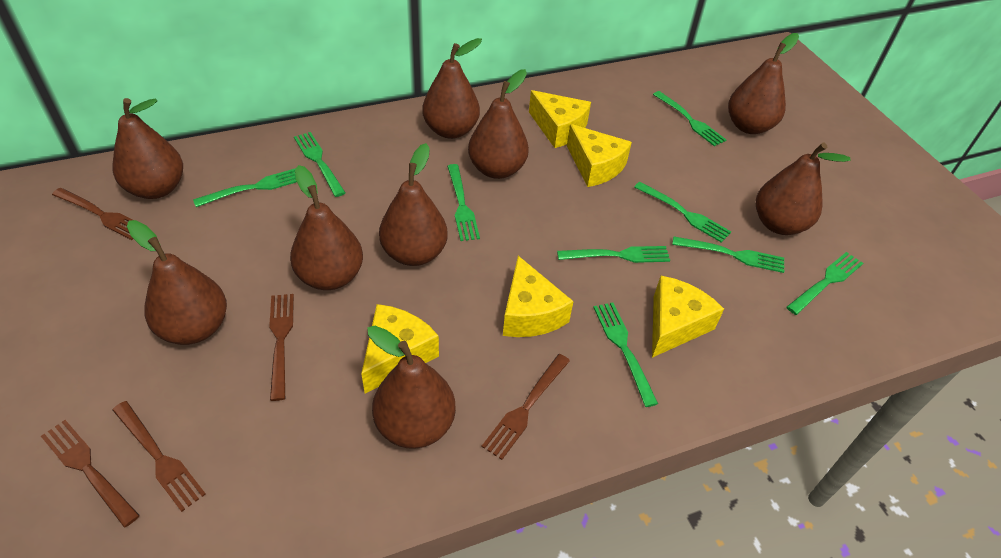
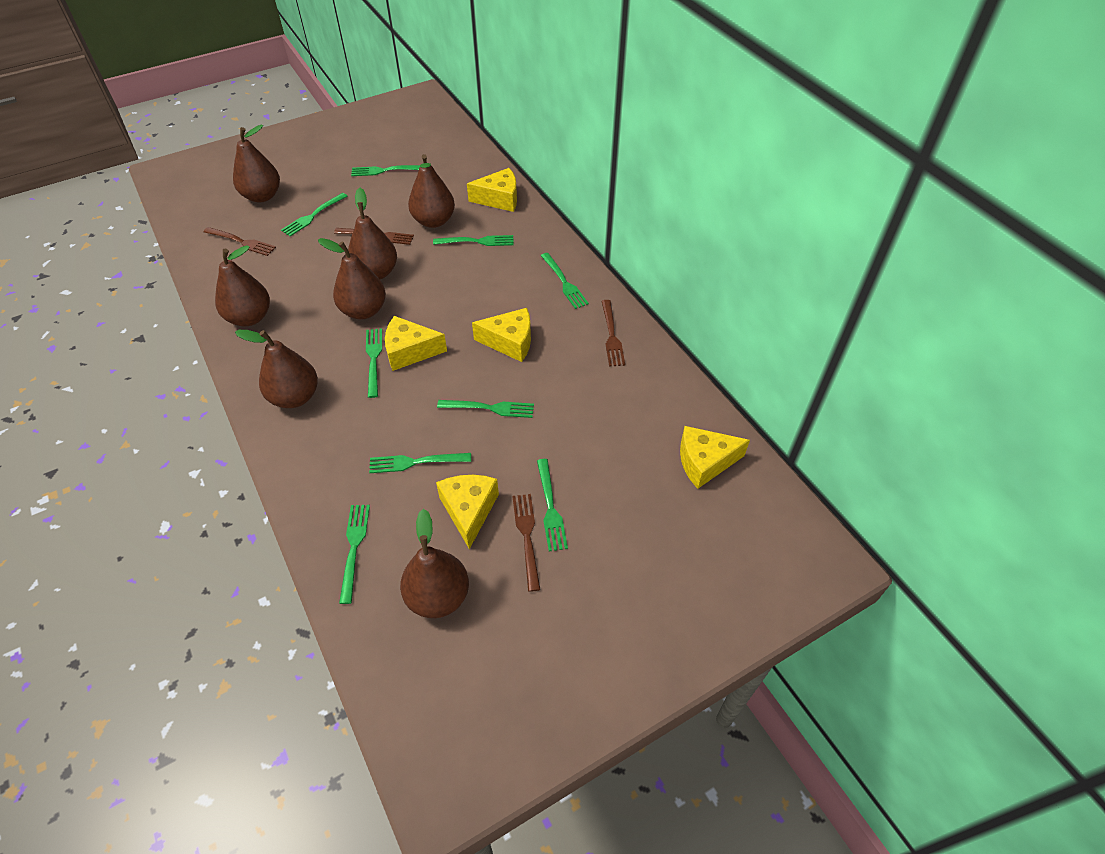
brown fork: [41,420,140,528] [52,188,133,240] [112,401,206,512] [269,294,294,401] [482,354,570,460] = 5 -> [204,227,276,256] [334,228,414,245] [512,494,540,592] [601,300,625,367] = 4
brown pear: [112,98,183,199] [127,220,227,345] [290,165,363,290] [367,326,456,449] [379,143,448,266] [422,38,482,139] [468,69,529,179] [728,33,799,134] [756,143,851,235] = 9 -> [215,245,270,327] [233,125,280,202] [235,330,318,408] [318,238,386,319] [348,188,397,279] [400,509,469,618] [408,154,455,228] = 7

